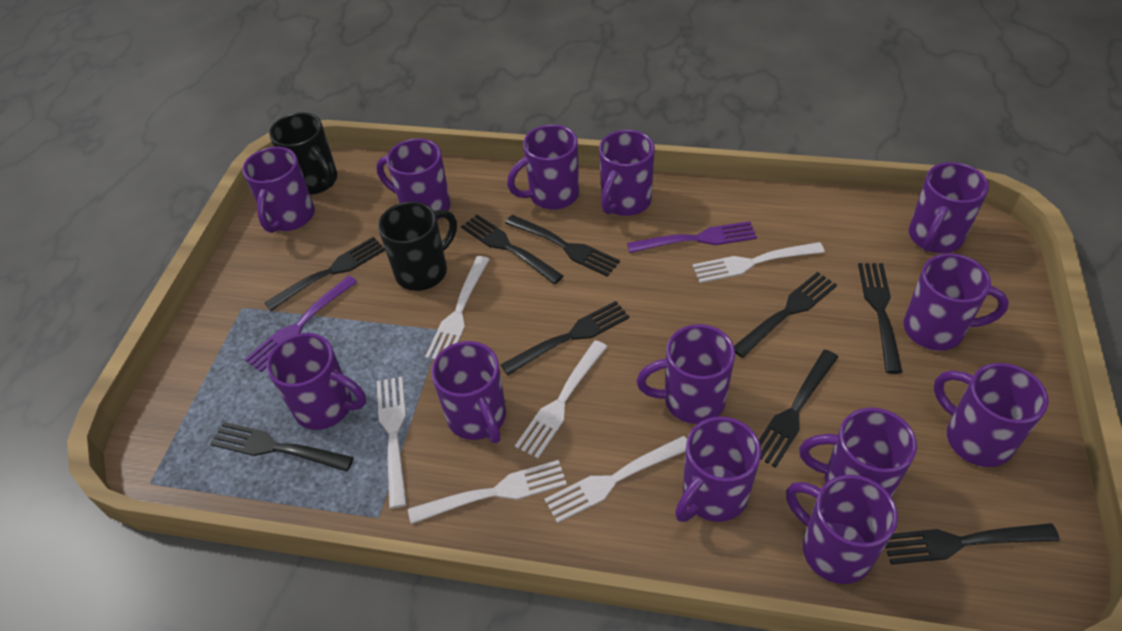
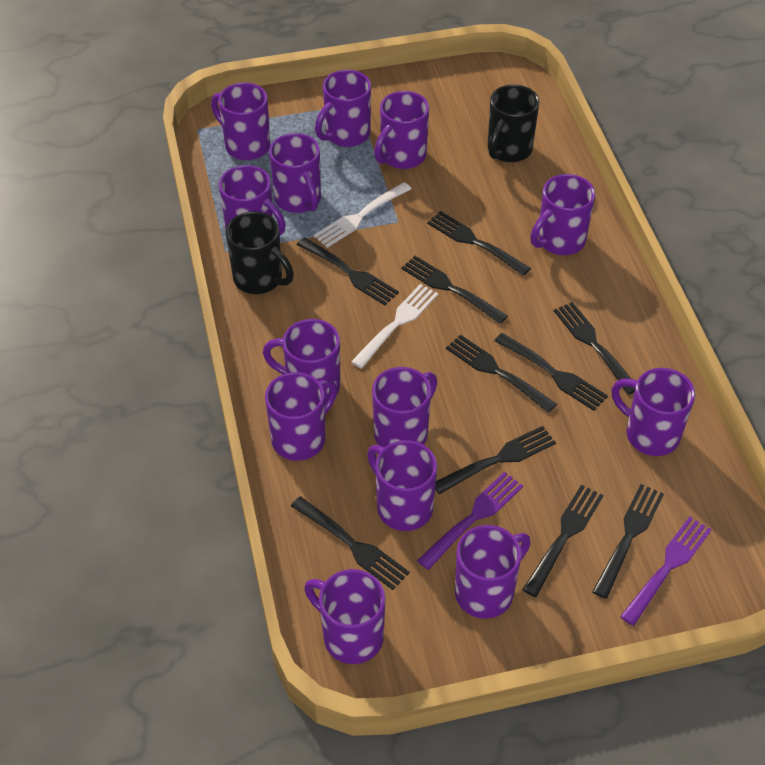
black fork: [210,422,354,472] [264,237,385,311] [461,215,563,284] [501,301,630,375] [505,215,620,277] [734,272,837,358] [759,350,838,468] [858,263,903,374] [885,523,1060,565] = 9 -> [291,496,409,590] [297,237,399,305] [401,256,508,324] [427,211,531,276] [435,426,556,494] [446,335,557,413] [494,333,608,411] [522,485,604,597] [554,302,635,395] [592,484,664,599] = 10
white fork: [377,377,407,509] [408,460,567,524] [425,256,490,360] [515,340,608,459] [544,436,687,523] [692,242,825,283] = 6 -> [314,182,411,248] [351,284,438,369] = 2

